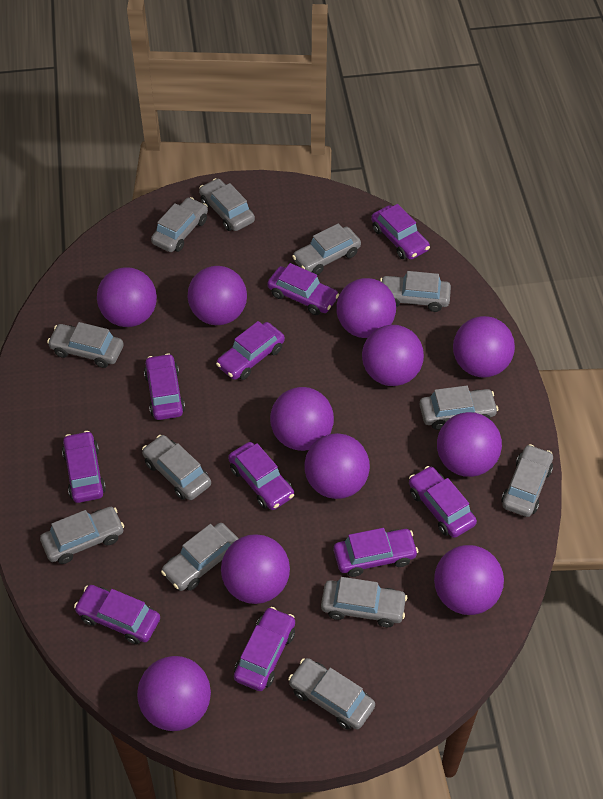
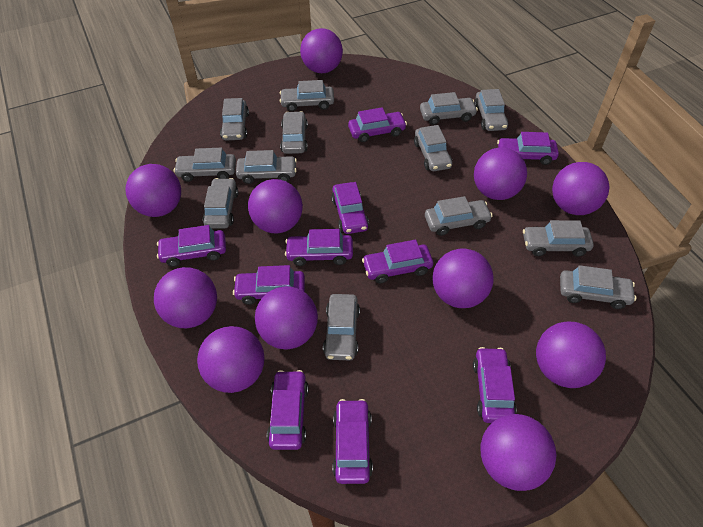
grey car: [40,507,124,564] [47,322,123,368] [142,435,211,500] [151,197,208,252] [161,523,239,591] [199,178,255,231] [288,658,375,730] [292,223,361,275] [321,577,407,627] [380,271,451,312] [419,386,498,430] [501,444,553,517] = 12 -> [174,148,236,182] [203,178,238,228] [220,98,249,140] [236,150,297,184] [280,80,334,111] [280,111,308,154] [323,294,360,360] [414,125,452,171] [420,92,478,125] [425,196,493,236] [474,89,508,131] [523,220,594,257] [560,265,636,309] = 13

